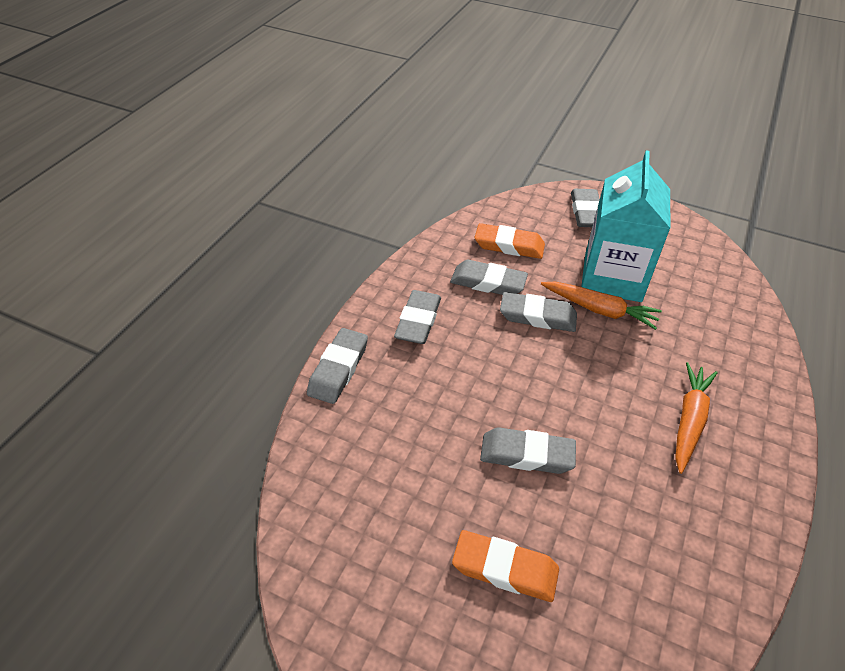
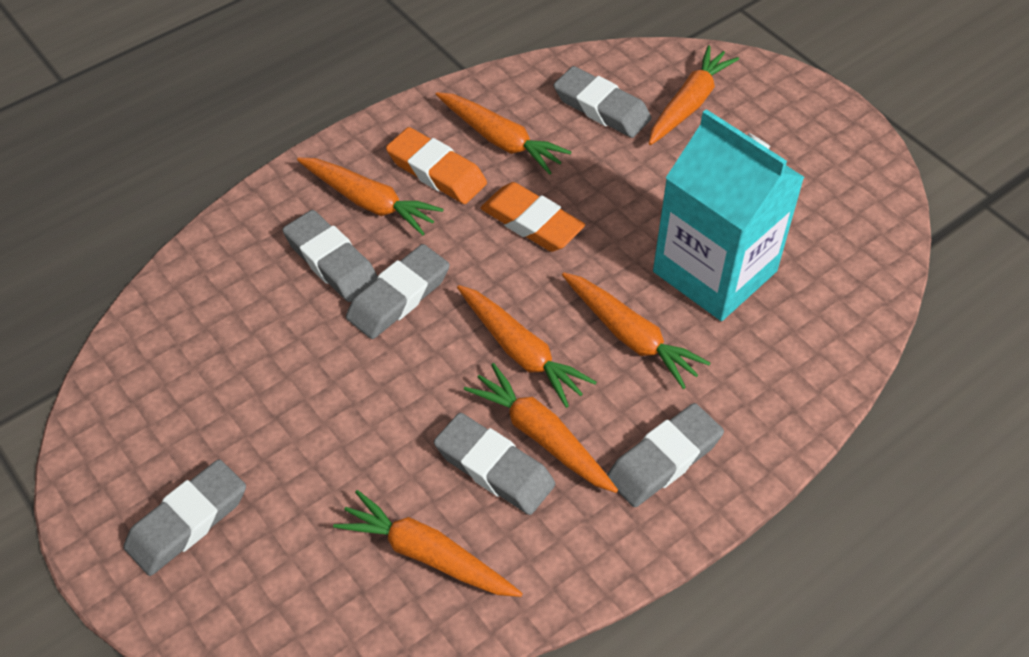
orange carrot: [541,282,662,330] [675,362,718,474] = 2 -> [297,157,444,235] [333,490,523,597] [436,92,571,175] [457,285,596,408] [464,363,618,493] [562,272,710,389] [649,45,739,145] = 7

